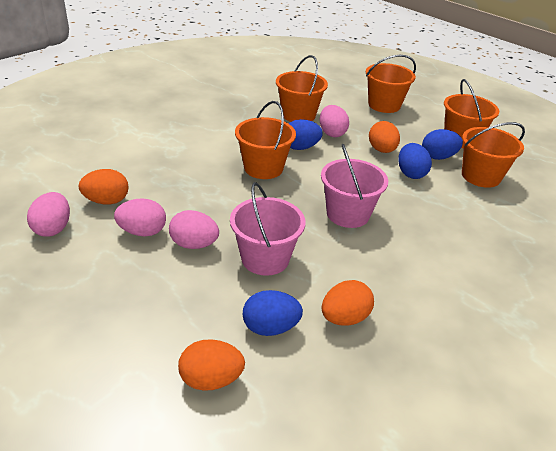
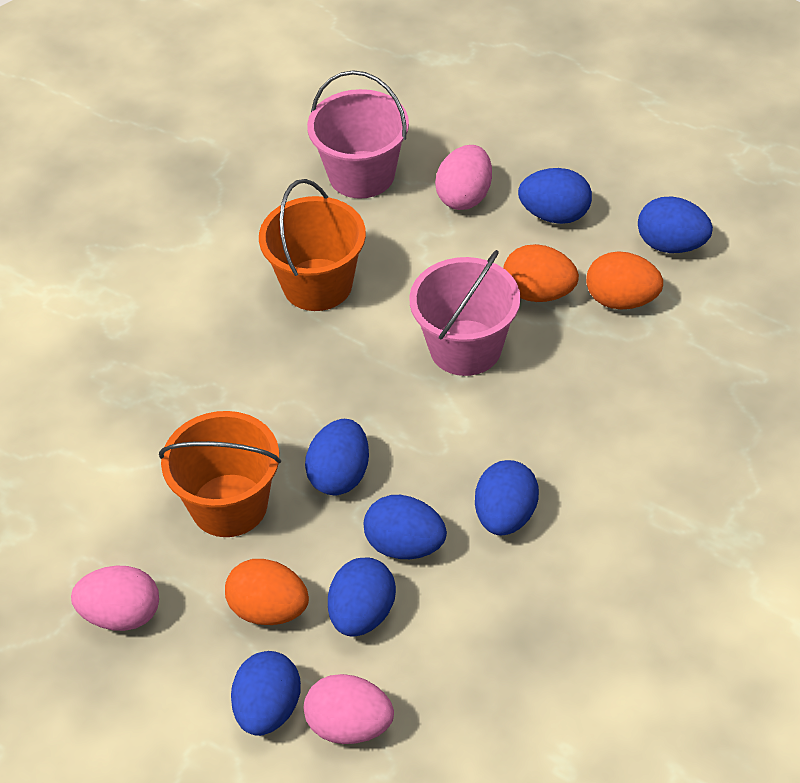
blue egg: [242,290,303,336] [289,119,323,150] [398,143,432,179] [422,129,463,160] = 4 -> [231,651,301,736] [305,419,369,495] [328,557,396,637] [364,495,447,559] [475,460,539,536] [518,168,592,224] [638,196,713,253] = 7
orange bucket: [235,101,296,179] [276,55,328,122] [366,55,416,113] [444,79,499,148] [462,122,525,188] = 5 -> [159,411,281,537] [259,179,366,311] = 2
orange egg: [79,169,129,205] [178,339,245,391] [322,280,374,326] [369,121,400,153] = 4 -> [225,559,309,625] [503,244,579,302] [586,251,663,310] = 3
pink egg: [27,192,70,237] [114,198,166,236] [169,210,219,249] [320,105,349,137] = 4 -> [71,565,159,631] [304,674,394,744] [435,145,492,210] = 3

